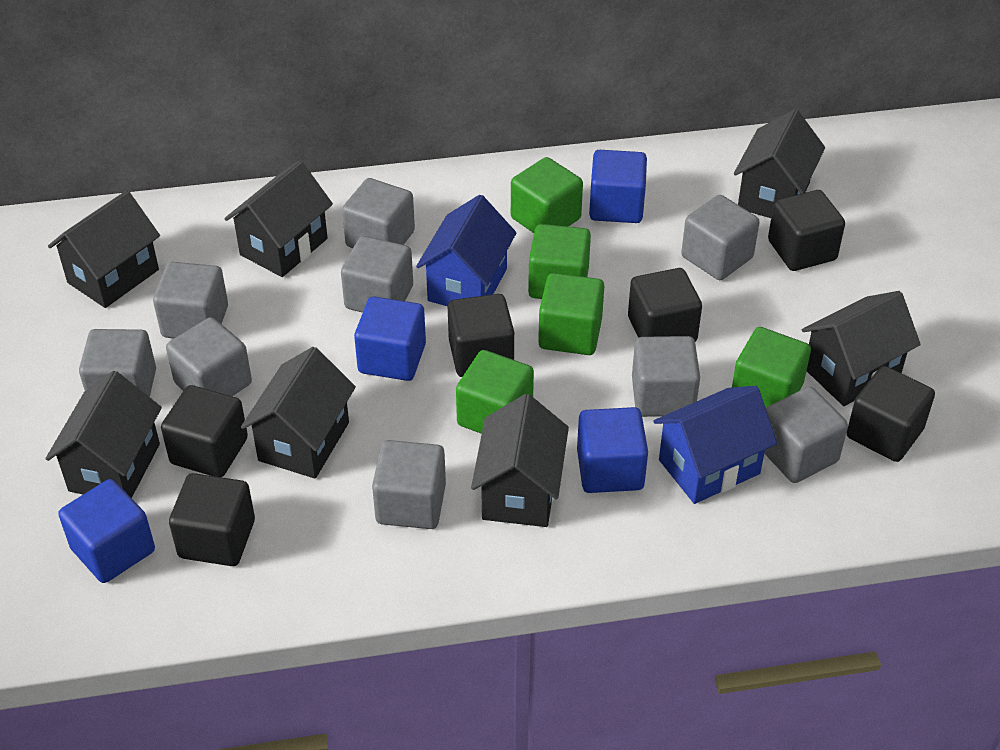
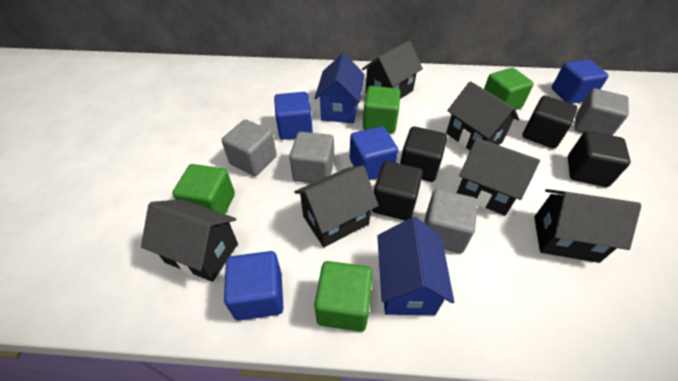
black cube: [161,385,248,477] [169,473,255,566] [448,294,514,377] [628,268,702,342] [768,190,845,271] [847,366,935,462] = 6 -> [372,161,423,221] [400,126,447,182] [522,96,577,149] [568,131,631,187] = 4
black house: [45,371,162,498] [48,190,160,308] [224,161,333,277] [241,347,356,479] [471,394,569,527] [734,109,825,218] [802,291,921,406] = 7 -> [141,199,238,282] [294,165,379,247] [362,41,423,99] [446,81,519,150] [457,138,540,216] [534,189,641,263] = 6
green cube: [456,350,534,434] [511,157,583,233] [528,224,591,299] [538,273,604,355] [732,327,811,408] = 5 -> [172,164,235,214] [314,261,373,332] [363,86,401,133] [484,68,534,110] = 4
grey cube: [79,329,156,397] [153,262,228,338] [166,317,252,396] [341,236,413,313] [342,178,415,248] [372,440,446,529] [632,336,700,417] [681,195,759,280] [764,387,848,483] = 9 -> [222,120,277,176] [289,132,334,183] [424,189,478,253] [574,88,629,136] = 4

